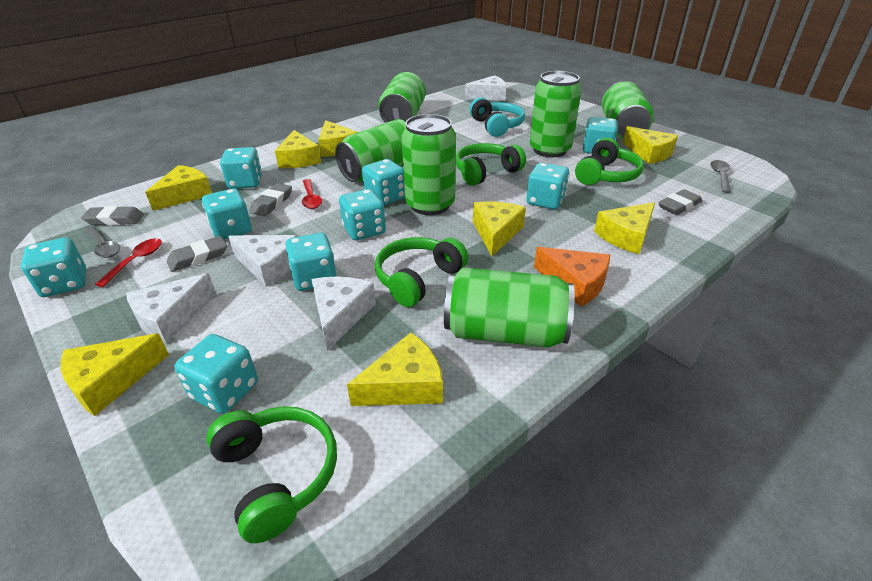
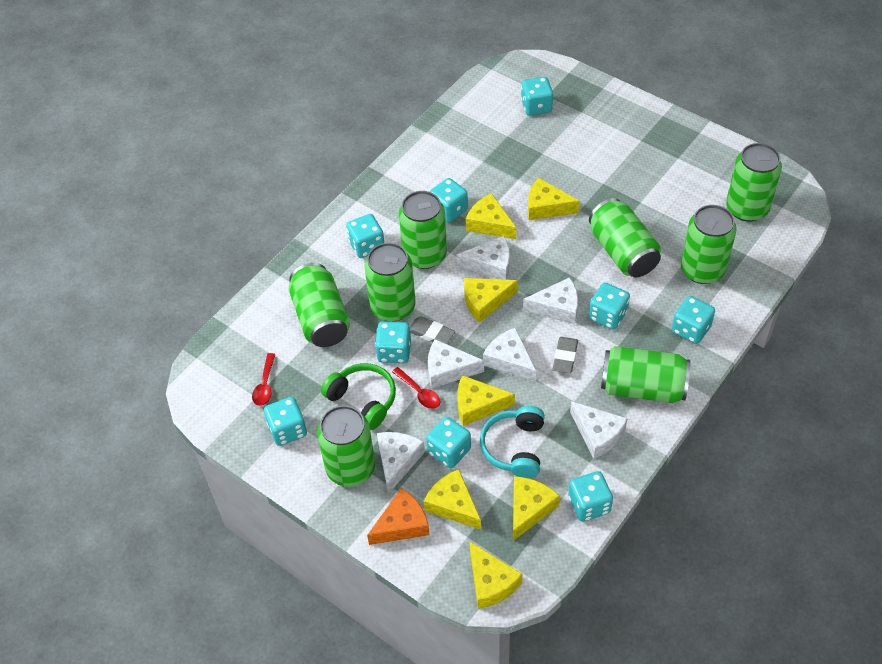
green can: [335,119,406,182] [378,72,426,123] [402,114,456,215] [444,268,575,348] [530,71,582,157] [602,81,654,139] = 6 -> [289,263,350,347] [317,405,375,487] [364,243,416,322] [399,191,447,269] [589,198,661,278] [601,346,691,403] [681,205,737,284] [726,143,782,222] = 8
green headphones: [206,406,337,543] [375,237,468,307] [456,143,526,186] [575,138,644,185] = 4 -> [321,363,396,430] = 1
grey eraser: [81,206,144,225] [167,236,227,272] [250,183,292,216] [658,189,702,215] = 4 -> [410,316,455,344] [553,337,578,374] = 2
grey spoon: [85,227,120,258] [711,160,731,193] = 2 -> none = 0
white cheese: [126,273,216,344] [228,235,297,287] [311,277,376,351] [465,75,506,101] = 4 -> [377,432,425,494] [428,339,484,388] [457,236,510,280] [483,327,536,382] [523,277,578,324] [570,401,628,459] = 6
yellow cheese: [61,333,169,416] [145,165,212,211] [275,130,321,168] [318,120,358,157] [347,332,443,406] [473,202,526,256] [594,202,655,254] [623,126,678,164] = 8 -> [423,469,481,530] [457,375,515,426] [464,278,518,322] [466,193,516,239] [470,542,522,609] [513,476,560,541] [528,178,580,220] = 7

